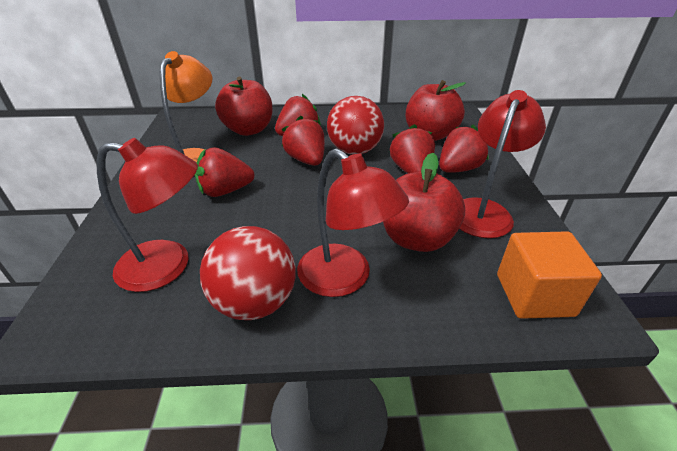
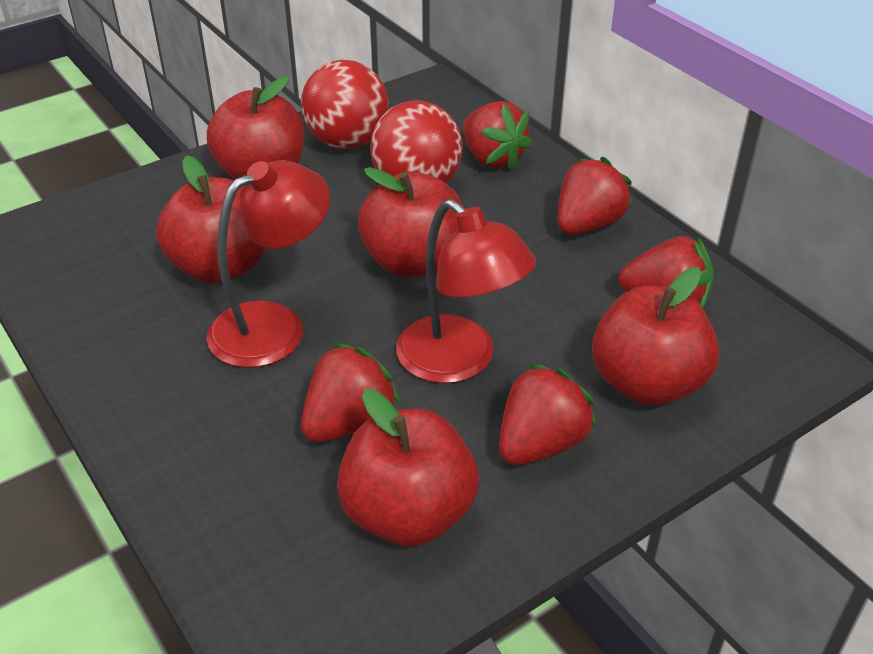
orange cube: [497,231,602,319] = 1 -> none = 0
orange lamp: [160,51,212,176] = 1 -> none = 0
red apple: [215,77,273,136] [383,153,465,252] [405,80,466,141] = 3 -> [156,155,266,284] [207,76,305,179] [337,389,479,547] [358,167,465,277] [592,267,720,406] = 5
red lamp: [97,138,198,292] [297,149,409,297] [459,90,546,238] = 3 -> [206,160,330,368] [396,199,536,383] = 2

